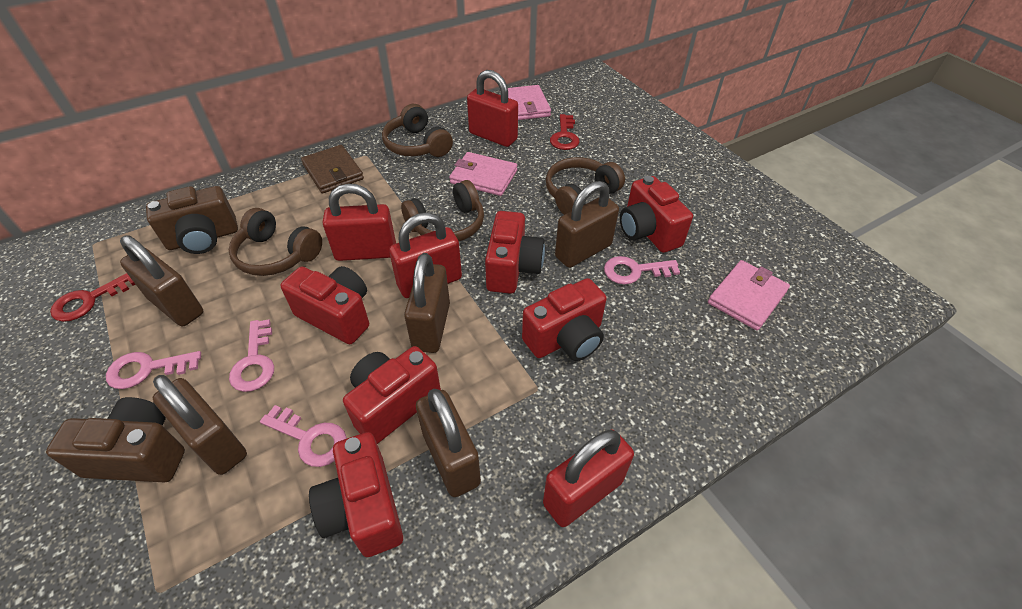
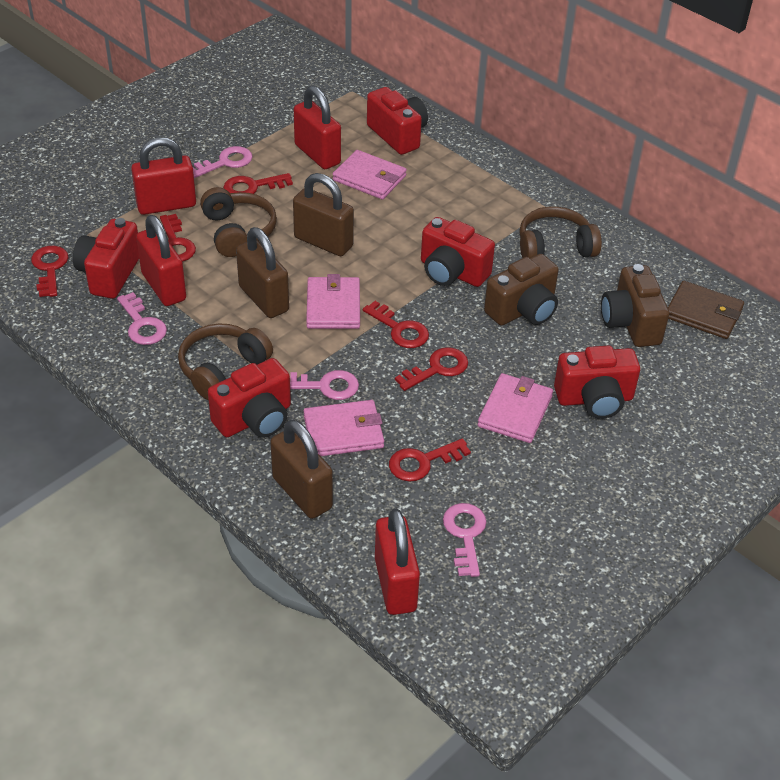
brown headphones: [229,208,322,276] [382,104,453,157] [401,180,484,241] [546,157,625,215] = 4 -> [178,324,273,400] [200,187,277,257] [519,206,602,258] = 3
brown padlock: [120,235,203,326] [152,375,247,475] [404,253,450,353] [416,389,481,497] [555,181,619,268] = 5 -> [236,227,289,318] [270,420,333,519] [293,173,354,256] = 3
pink wallet: [449,152,517,196] [508,85,551,120] [708,260,790,331] = 3 -> [304,400,384,456] [306,274,360,329] [333,150,407,200] [478,373,553,443] = 4
red camera: [280,266,369,344] [309,432,403,557] [343,346,441,444] [485,211,545,294] [522,278,607,361] [620,176,693,253] = 6 -> [73,218,139,299] [208,358,291,438] [367,87,428,155] [421,217,495,287] [554,345,640,419] = 5
red key: [50,273,135,322] [550,114,579,150] = 2 -> [31,246,68,297] [160,214,196,262] [223,173,293,194] [363,301,429,348] [389,438,471,482] [395,347,468,391] = 6

